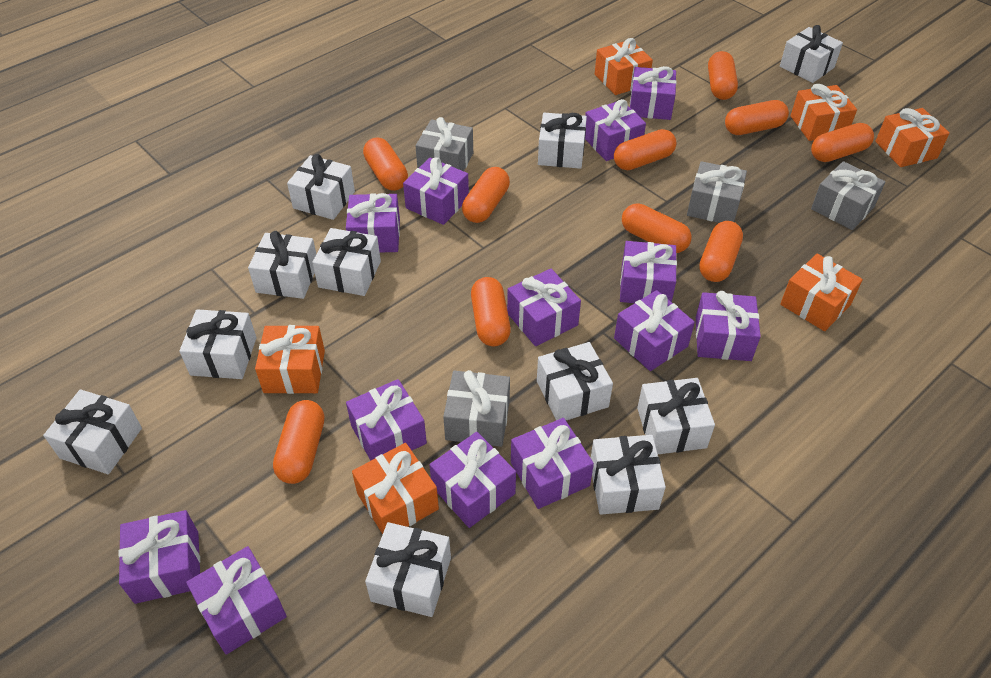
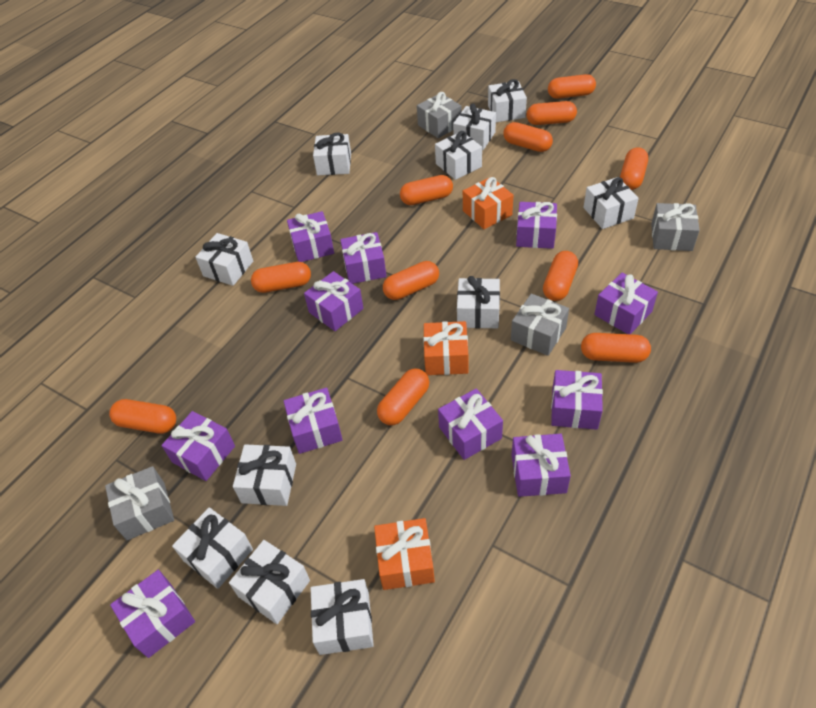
orange capsule: [273,400,324,484] [363,137,408,191] [462,167,510,223] [471,277,511,346] [614,129,677,170] [622,203,692,253] [699,221,743,282] [708,51,738,100] [725,100,789,135] [811,123,874,162] = 10 -> [109,399,176,434] [251,262,311,293] [377,369,429,425] [383,261,439,300] [400,175,453,205] [504,122,553,152] [527,101,577,125] [543,251,578,301] [548,74,596,99] [581,333,651,363] [620,147,648,190] = 11
orange gift: [255,325,325,394] [352,443,439,534] [595,38,653,95] [780,254,863,331] [791,84,857,141] [875,108,950,167] = 6 -> [374,518,435,590] [423,321,468,375] [463,177,514,229] = 3
purple gift: [119,510,200,604] [186,546,287,655] [346,193,400,252] [346,379,427,461] [403,157,469,225] [430,432,516,528] [507,268,581,346] [511,418,594,509] [585,99,646,161] [614,290,695,371] [620,241,677,303] [630,66,677,120] [696,291,761,361] = 13 -> [110,570,195,658] [161,411,235,481] [284,388,343,454] [287,211,334,262] [304,271,364,331] [340,232,386,284] [438,388,503,460] [511,434,571,497] [516,202,557,249] [551,370,603,430] [594,273,658,334] = 11

